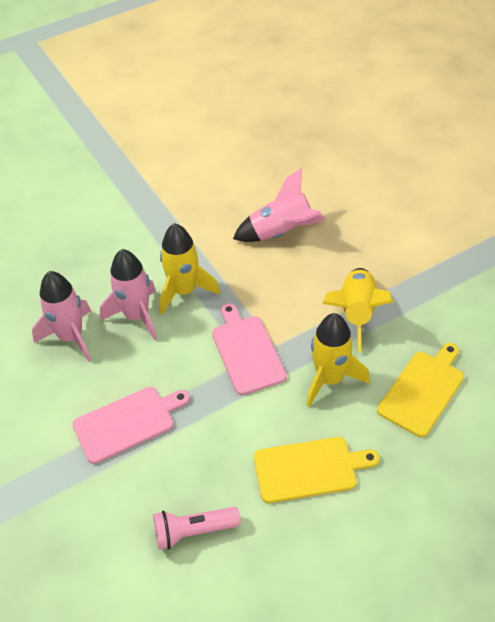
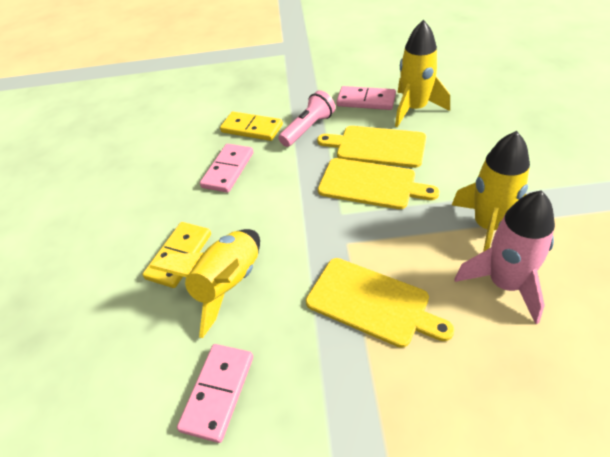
pink cutting board: [72,387,190,464] [212,303,287,395] = 2 -> none = 0
pink domino: none = 0 -> [177,344,253,443] [200,144,253,193] [336,86,396,110] = 3
pink rocket: [32,271,91,362] [100,249,157,340] [233,168,326,242] = 3 -> [455,191,555,324] = 1
yellow cutting board: [254,437,380,503] [377,343,464,437] = 2 -> [306,258,454,348] [317,126,426,168] [318,158,439,209] = 3
yellow domino: none = 0 -> [142,222,211,288] [220,112,283,141] = 2

